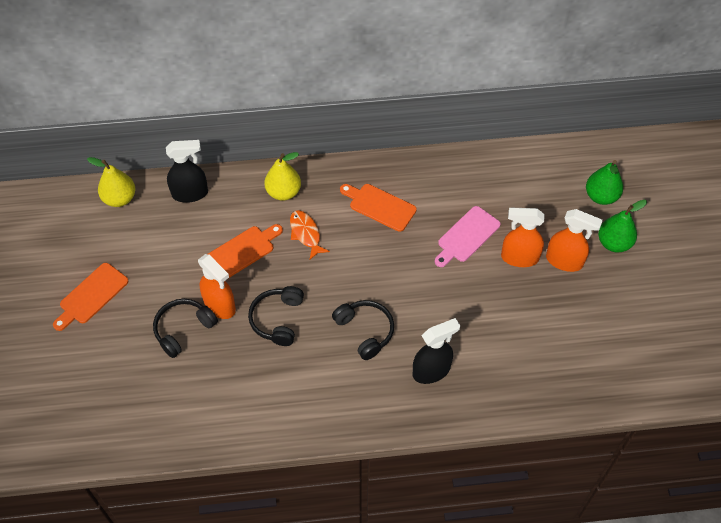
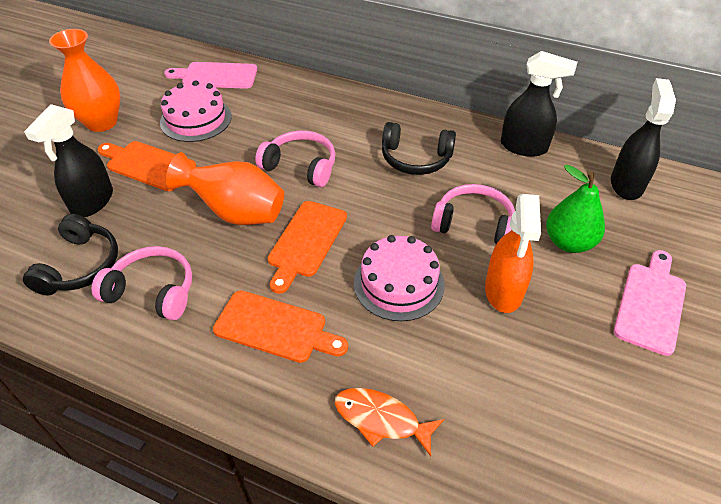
black headphones: [153,299,218,358] [248,286,304,346] [332,300,394,360] = 3 -> [23,214,118,296] [382,122,456,175] = 2
black spray bottle: [166,140,208,203] [413,318,460,384] = 2 -> [24,104,113,217] [501,51,577,157] [611,78,676,200] = 3
green pear: [586,160,623,205] [598,200,647,252] = 2 -> [546,165,605,253] = 1
orange spray bottle: [198,254,236,319] [501,208,544,267] [546,209,603,272] = 3 -> [485,194,541,313] = 1
orange vase: none = 0 -> [49,29,120,132] [166,152,284,225] = 2
pink cake: none = 0 -> [160,80,232,142] [354,235,445,321] = 2
pink cutting board: [435,206,500,267] = 1 -> [164,62,257,89] [614,250,686,356] = 2
pink headphones: none = 0 -> [91,246,192,320] [255,130,336,187] [431,184,515,244] = 3
yellow pear: [87,157,136,207] [264,152,301,201] = 2 -> none = 0

